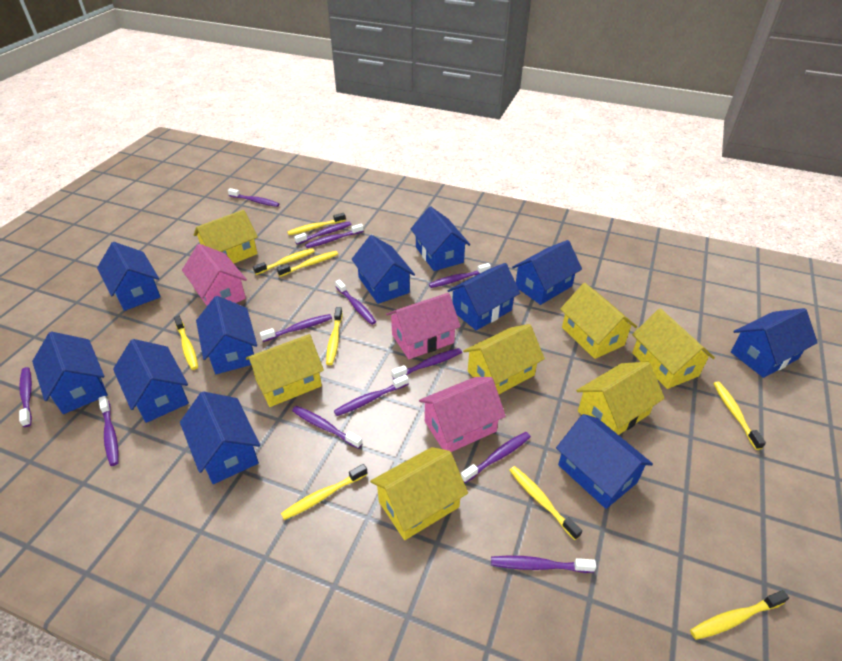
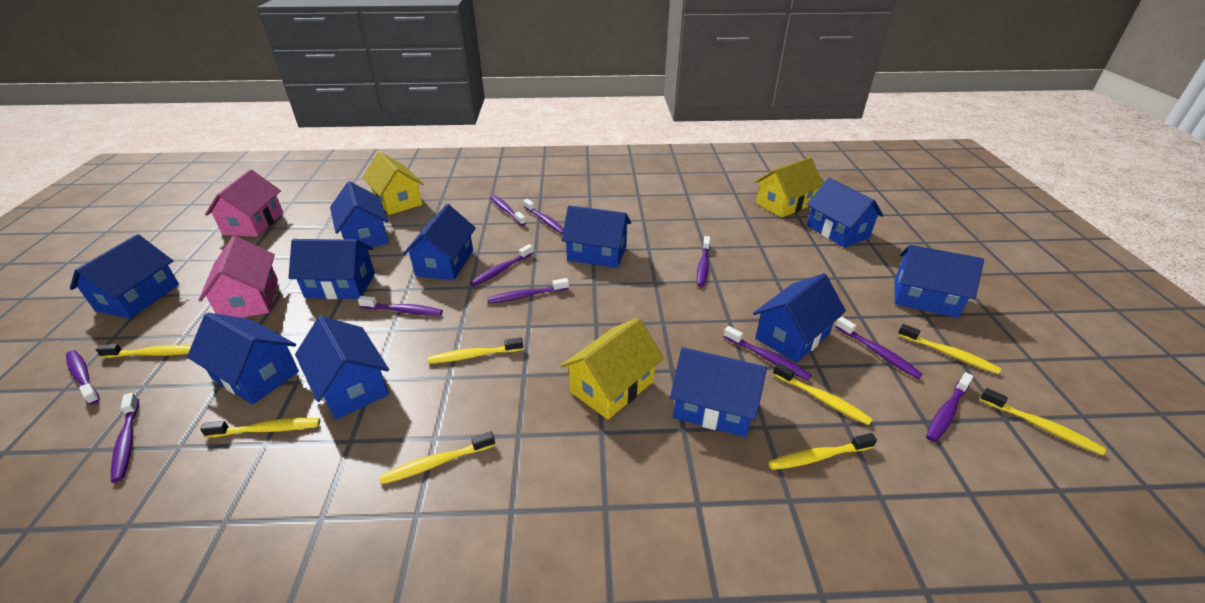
pink house: [182,244,247,306] [386,293,461,359] [419,377,506,452] = 3 -> [199,236,278,318] [205,169,283,237] = 2
purple toothbrush: [19,367,32,427] [99,396,119,466] [228,188,280,207] [260,314,332,342] [292,406,363,449] [294,222,352,245] [305,224,364,248] [334,374,409,416] [335,279,376,325] [391,348,462,379] [429,263,491,288] [461,432,531,483] [491,556,596,573] = 13 -> [66,350,100,405] [111,392,139,483] [358,296,443,316] [470,244,534,287] [487,278,569,304] [490,195,526,226] [523,199,564,234] [697,236,710,287] [723,326,811,381] [835,317,923,379] [926,372,974,442] = 11
yellow house: [194,210,258,263] [246,334,324,407] [370,447,468,540] [463,324,545,394] [560,283,637,359] [576,362,665,435] [632,308,715,389] = 7 -> [363,152,423,215] [561,318,664,420] [755,157,823,217] = 3
yellow toothbrush: [174,316,198,370] [253,248,315,275] [277,251,338,277] [281,464,368,520] [287,213,346,235] [326,307,343,365] [509,466,582,540] [690,590,789,640] [713,381,766,450] = 9 -> [96,344,192,358] [200,418,320,438] [379,431,495,485] [428,337,523,364] [768,433,877,470] [773,363,872,425] [898,324,1001,374] [980,388,1106,455] = 8

